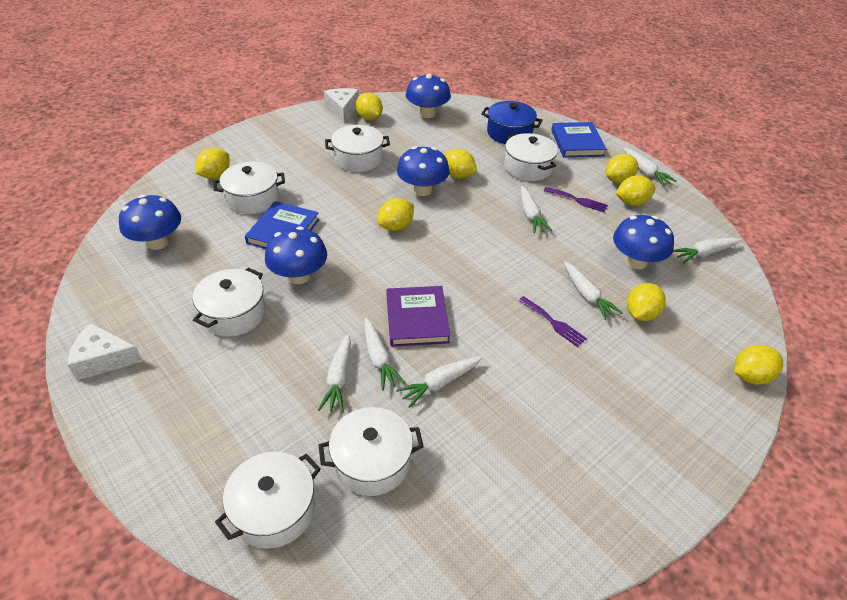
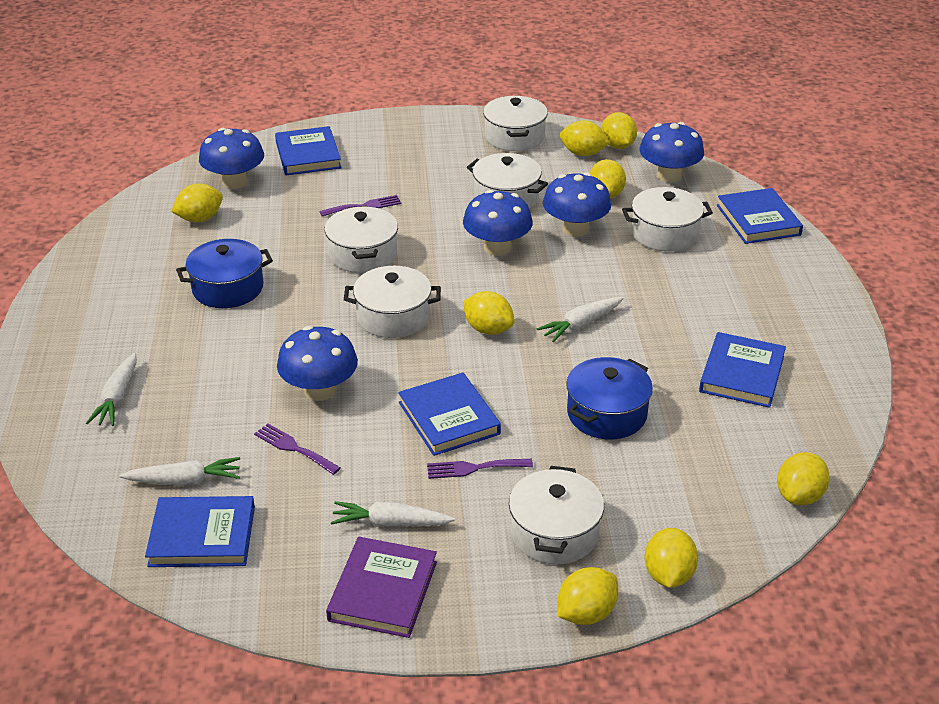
blue book: [245,201,319,249] [551,122,606,157] = 2 -> [145,496,255,567] [275,126,341,175] [398,373,501,456] [699,332,786,408] [717,188,803,244] = 5
blue pot: [481,101,543,144] = 1 -> [176,239,273,308] [566,357,653,439] = 2
purple fork: [518,296,587,347] [543,187,608,212] = 2 -> [254,423,341,475] [319,195,401,216] [427,459,533,479] = 3
white carrot: [318,334,351,413] [364,318,405,391] [396,356,483,408] [521,186,552,233] [564,261,623,320] [624,148,676,186] [673,238,742,264] = 7 -> [86,353,137,426] [120,457,240,485] [331,501,455,527] [537,297,623,342] = 4
white cheese: [68,323,143,380] [324,88,359,123] = 2 -> none = 0

